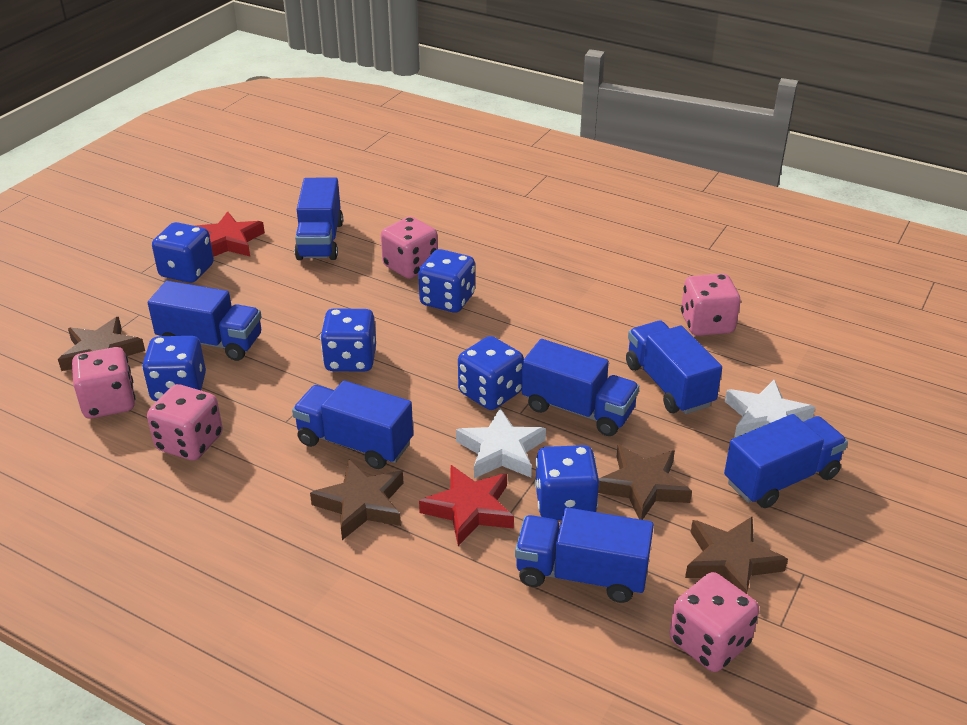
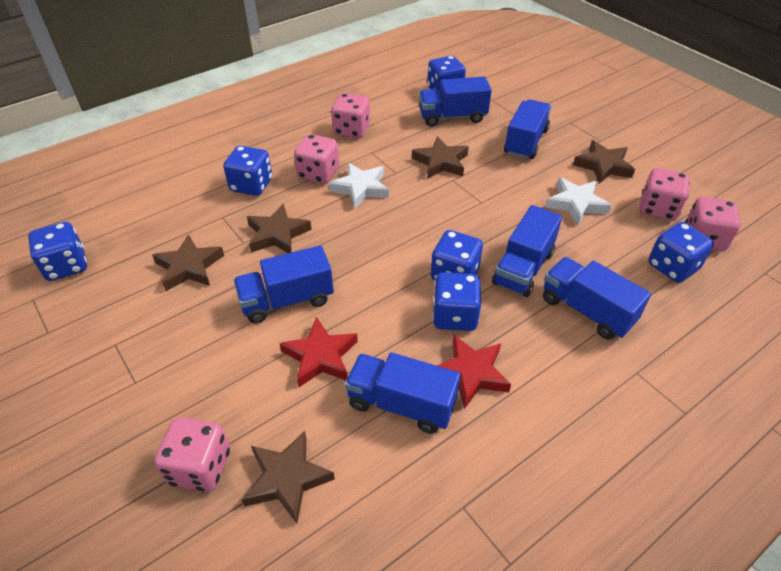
blue truck: [148,281,262,361] [292,381,413,469] [294,178,343,260] [515,507,654,603] [522,339,639,436] [626,321,722,414] [724,414,848,508] = 7 -> [234,245,334,324] [345,353,460,433] [419,77,492,126] [492,205,562,297] [504,99,551,159] [543,257,651,340] = 6
brown star: [58,317,145,371] [310,460,404,540] [598,445,692,520] [685,517,788,594] = 4 -> [152,234,224,291] [242,431,335,524] [247,203,312,253] [412,136,469,179] [573,140,635,184] = 5

